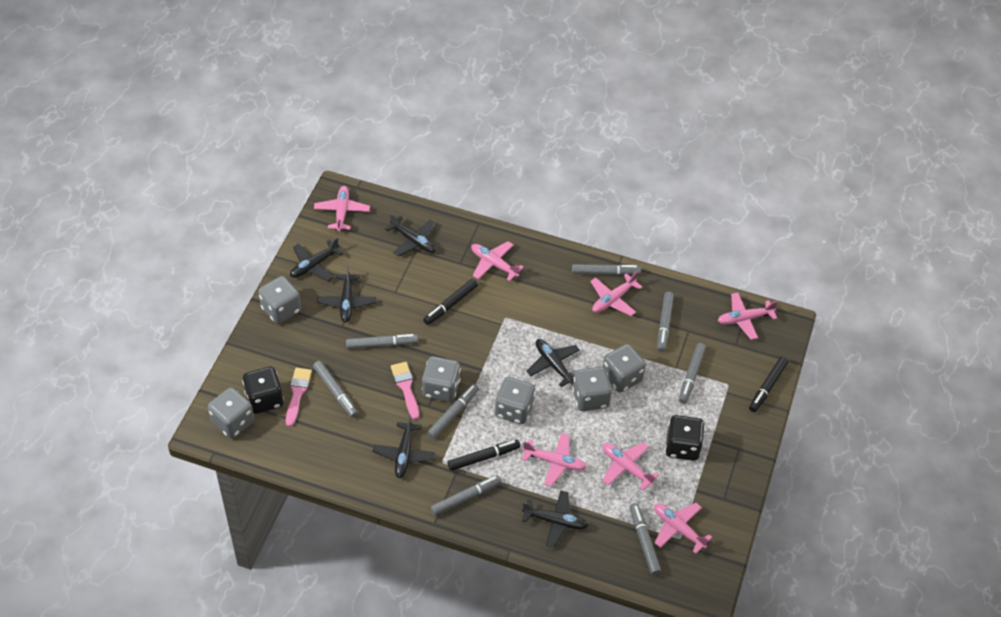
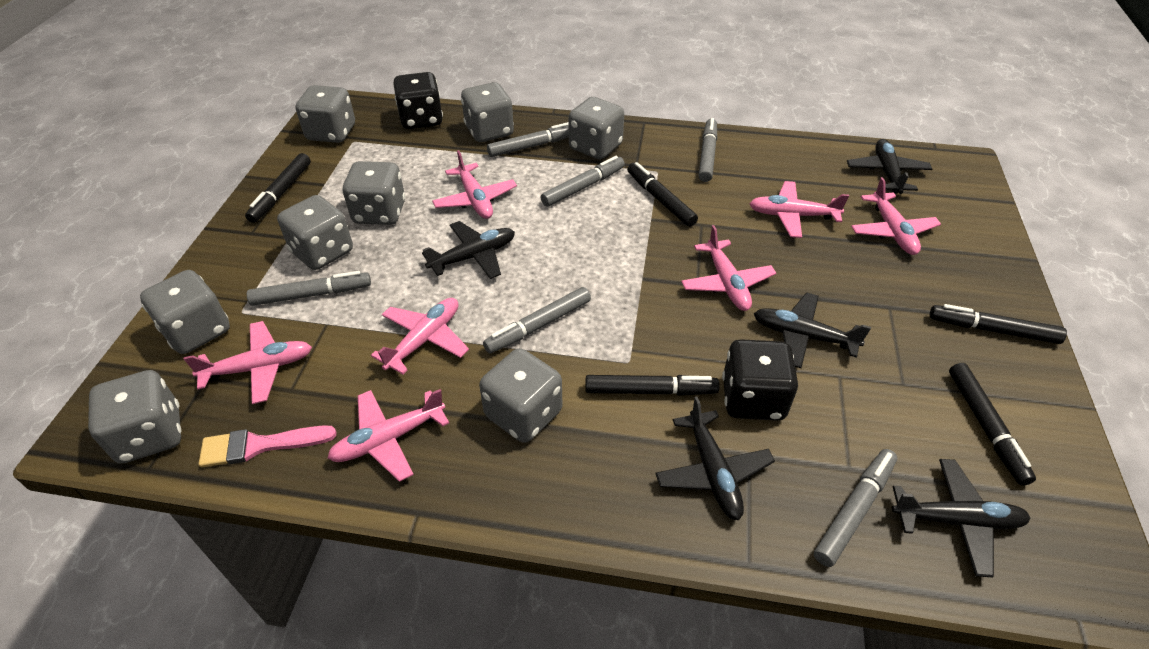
black marker: [423,279,478,325] [448,440,520,471] [749,357,788,412] = 3 -> [245,153,311,223] [585,375,720,396] [627,162,698,227] [930,304,1067,344] [949,363,1036,486] = 5
black plane: [290,237,344,282] [317,265,376,322] [373,414,436,478] [385,213,436,257] [522,491,588,548] [527,339,580,387] = 6 -> [422,221,515,279] [655,397,775,520] [754,292,871,368] [847,139,932,194] [892,459,1031,577] = 5
grey dice: [208,387,254,438] [258,276,301,324] [422,356,461,402] [495,377,535,424] [572,367,612,411] [603,344,646,392] = 6 -> [88,370,182,464] [140,270,230,354] [277,195,353,270] [296,85,355,143] [342,161,405,225] [461,82,514,142] [479,348,562,443] [569,97,624,160] = 8
grey marker: [313,361,358,418] [346,334,418,349] [427,384,479,439] [431,475,502,516] [572,264,641,275] [630,503,661,575] [657,292,674,352] [679,343,706,404] = 8 -> [247,271,371,306] [483,287,591,354] [487,122,569,157] [541,156,625,207] [699,118,717,182] [814,449,897,567] = 6
pink brush: [286,368,312,427] [391,362,419,420] = 2 -> [198,425,336,467] = 1

